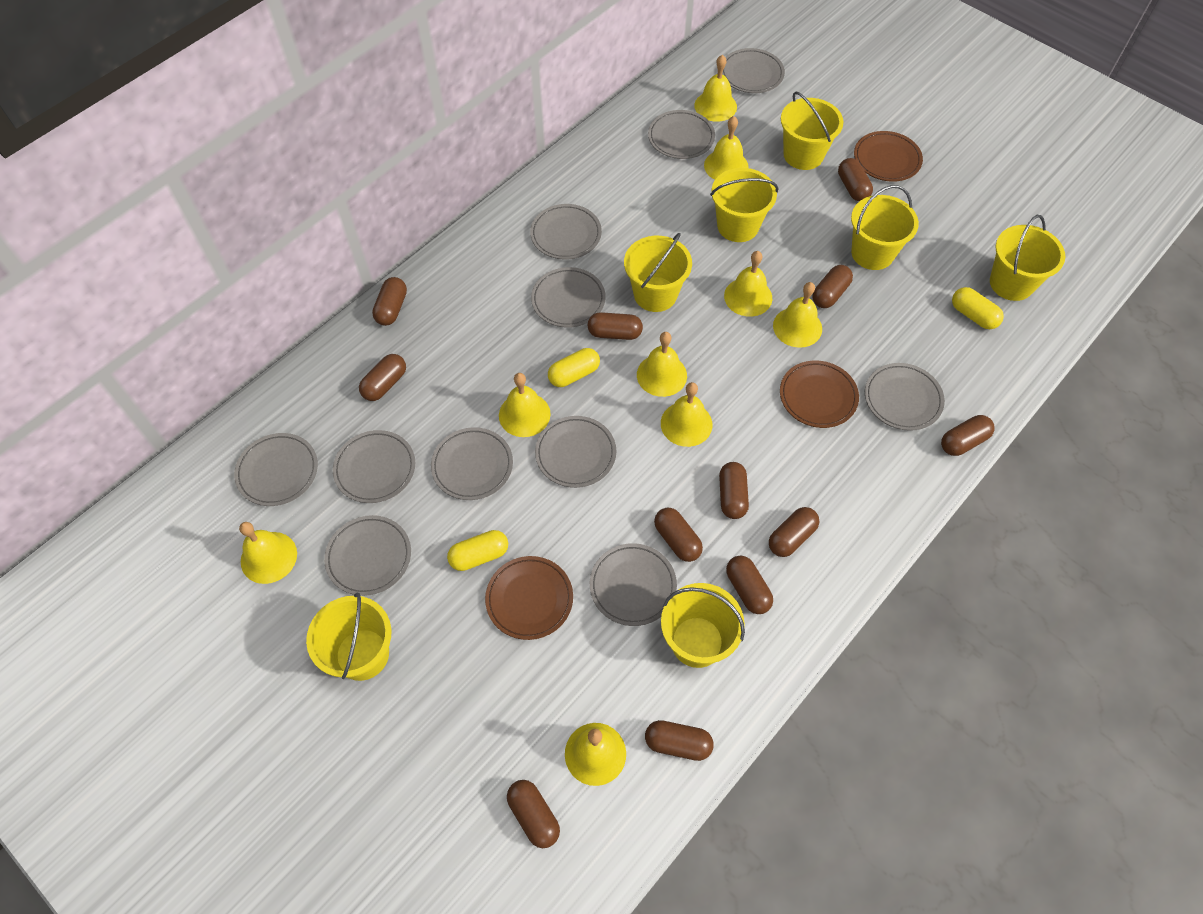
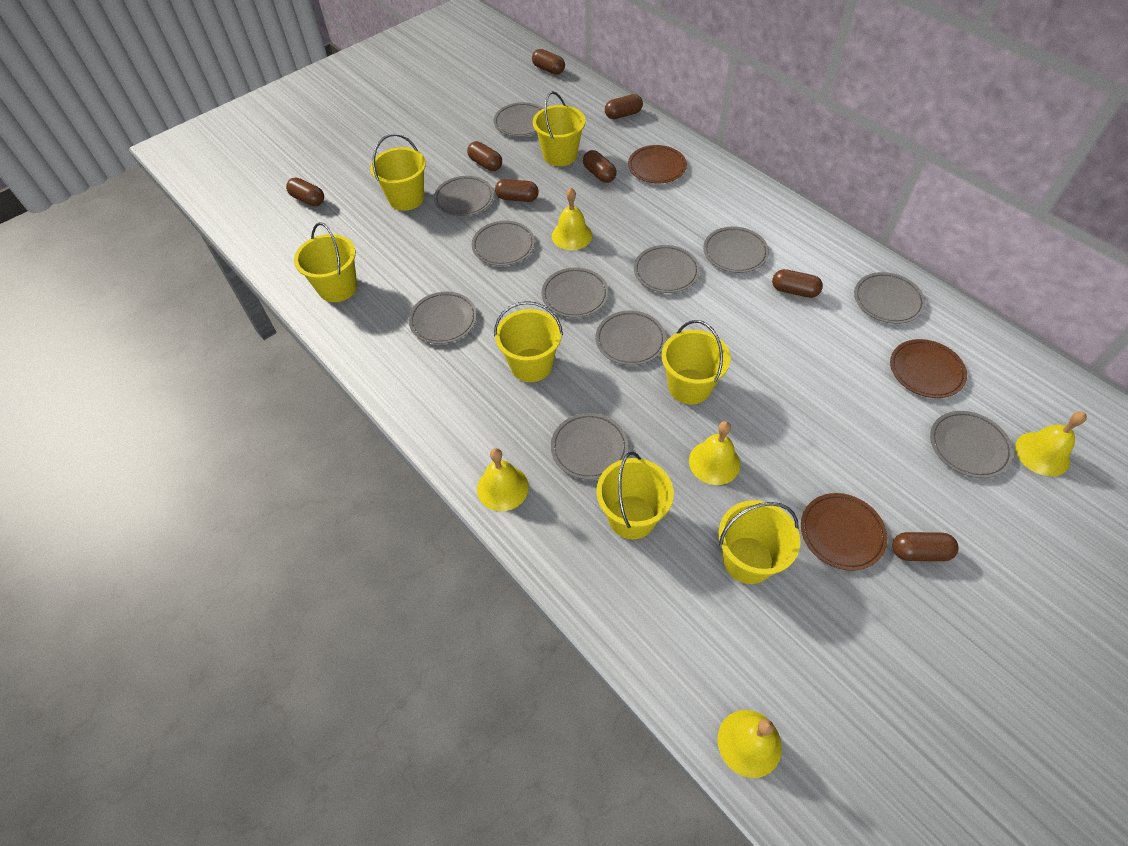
brown capsule: [359,354,406,401] [372,277,407,326] [507,780,560,848] [587,312,643,340] [645,720,714,761] [654,508,703,562] [719,462,749,519] [726,556,773,614] [769,507,819,557] [812,265,853,308] [838,158,873,201] [941,415,994,456] = 12 -> [286,178,324,206] [467,141,502,171] [495,179,539,202] [532,49,565,75] [583,150,617,183] [605,94,643,119] [772,269,823,298] [892,532,958,561] = 8
yellow bell: [239,522,297,584] [499,373,551,437] [565,723,626,786] [637,332,687,397] [661,382,712,447] [694,55,737,122] [704,116,749,180] [724,251,772,317] [773,282,822,348] = 9 -> [477,448,529,511] [552,188,592,250] [689,421,740,485] [717,710,782,778] [1015,411,1087,476] = 5
yellow capsule: [447,530,508,571] [548,348,600,387] [952,287,1004,329] = 3 -> none = 0

